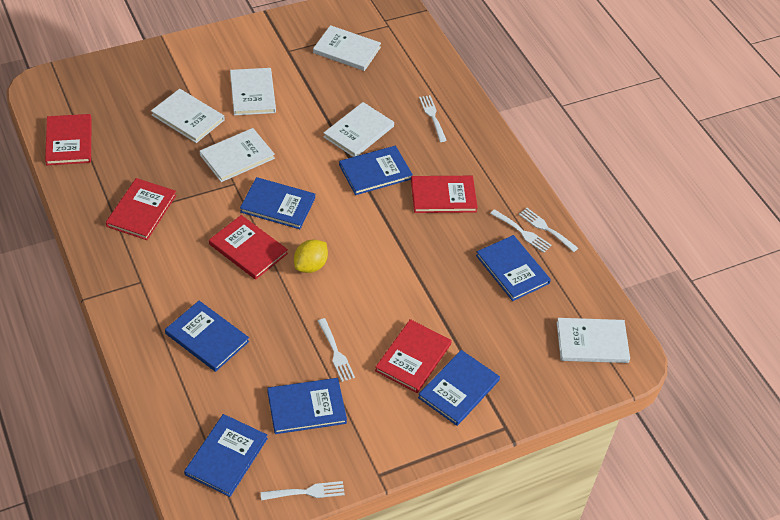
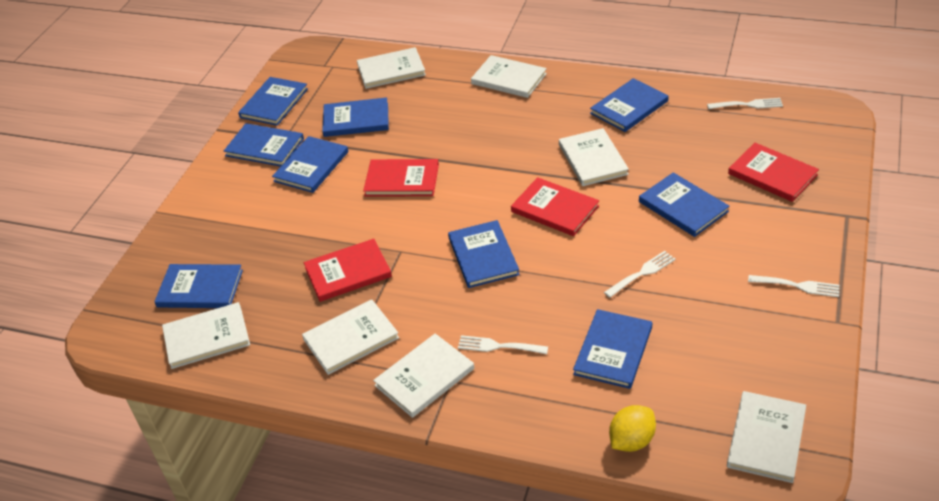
blue book: [165,301,249,372] [184,414,268,497] [240,177,315,229] [267,378,347,434] [339,146,413,195] [418,350,500,426] [476,235,551,301] = 7 -> [154,264,243,308] [224,123,304,167] [238,77,308,126] [272,136,348,193] [322,97,389,137] [448,220,520,288] [573,309,652,389] [590,78,669,132] [639,172,729,237] = 9
red book: [45,114,92,165] [106,178,176,240] [209,215,288,280] [375,319,452,393] [411,176,478,213] = 5 -> [304,239,392,302] [363,159,439,196] [511,177,599,236] [728,143,819,202] = 4
white book: [151,89,225,143] [200,128,275,182] [230,68,276,115] [313,25,381,71] [323,102,394,157] [557,318,630,363] = 6 -> [162,302,250,369] [302,299,399,375] [357,47,426,89] [373,334,474,418] [471,55,547,98] [559,128,629,186] [727,391,806,483] = 7
white fork: [261,481,345,500] [318,318,355,382] [419,95,447,142] [490,209,552,253] [519,208,578,252] = 5 -> [458,335,548,354] [604,251,676,298] [707,98,783,109] [748,275,840,297] = 4

